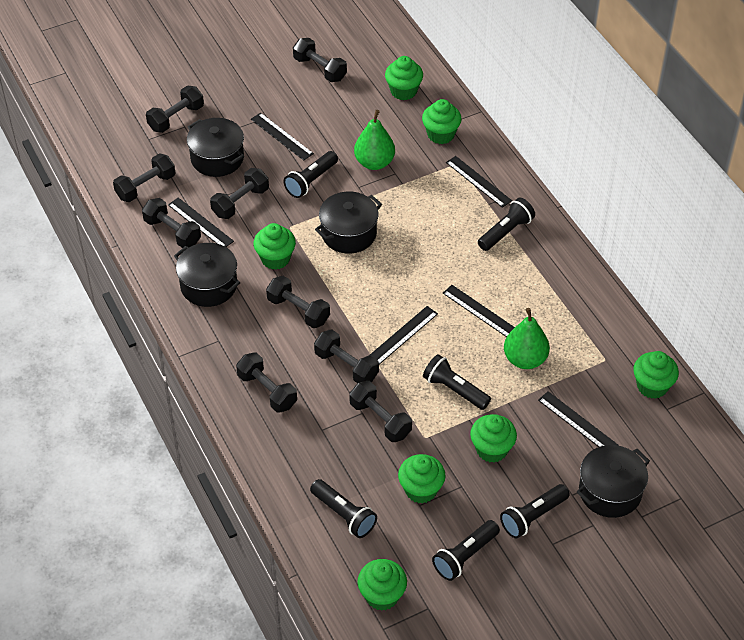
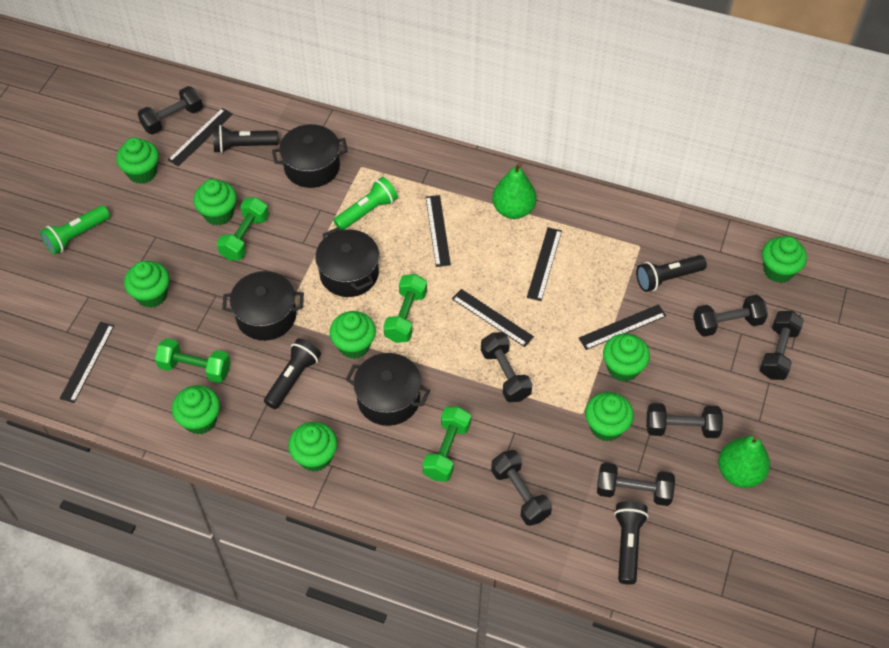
black dumbbell: [113,154,175,202] [142,198,201,248] [146,86,204,133] [210,168,269,219] [236,353,297,413] [266,276,330,328] [293,38,347,82] [314,329,379,383] [349,381,412,442] = 9 -> [137,86,203,134] [481,332,533,402] [491,450,552,526] [597,463,675,506] [646,403,723,438] [693,295,768,337] [760,311,804,380] = 7
black flashlight: [283,151,338,198] [310,479,377,538] [423,354,491,410] [432,520,500,581] [478,198,535,251] [500,484,570,539] = 6 -> [213,125,278,153] [264,338,321,409] [614,501,648,585] [636,255,707,292] = 4
green cupcake: [253,223,296,270] [358,559,407,611] [385,56,423,100] [398,454,445,504] [422,99,462,144] [470,414,517,463] [633,351,679,399] = 7 -> [116,137,159,184] [124,261,170,308] [172,385,220,434] [193,179,237,226] [288,422,337,472] [329,311,376,359] [585,392,634,441] [603,334,650,382] [762,236,807,283] = 9
green dumbbell: none = 0 -> [155,338,230,383] [217,197,269,260] [383,274,427,343] [423,407,471,481] = 4
green flashlight: none = 0 -> [40,205,110,255] [333,177,398,230] = 2

